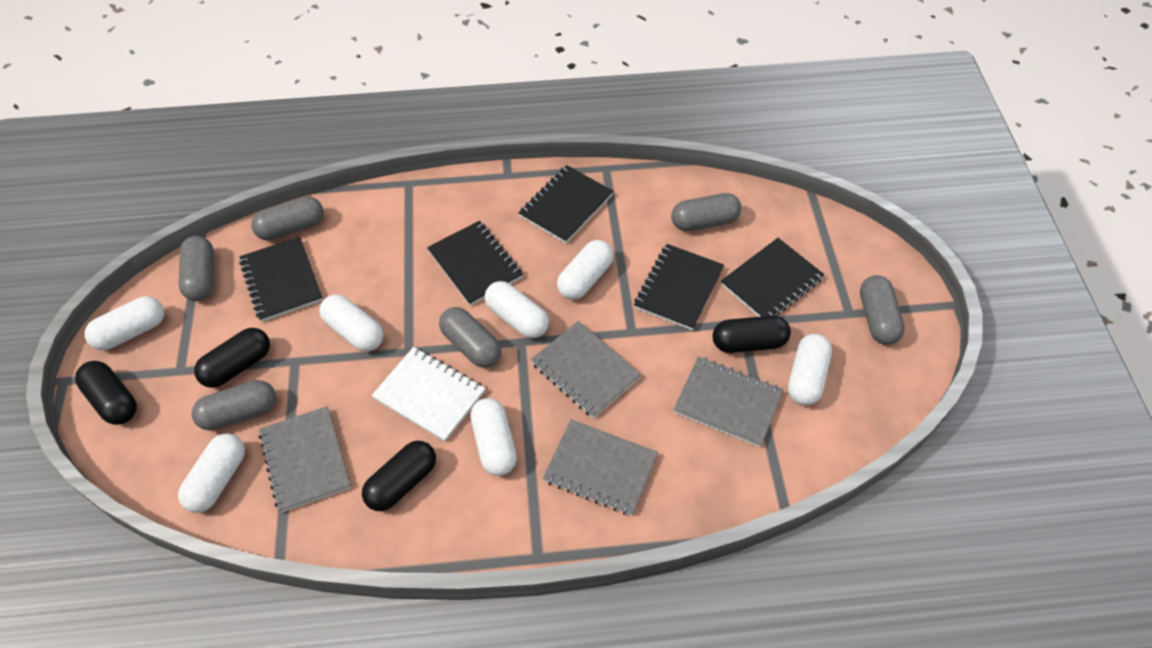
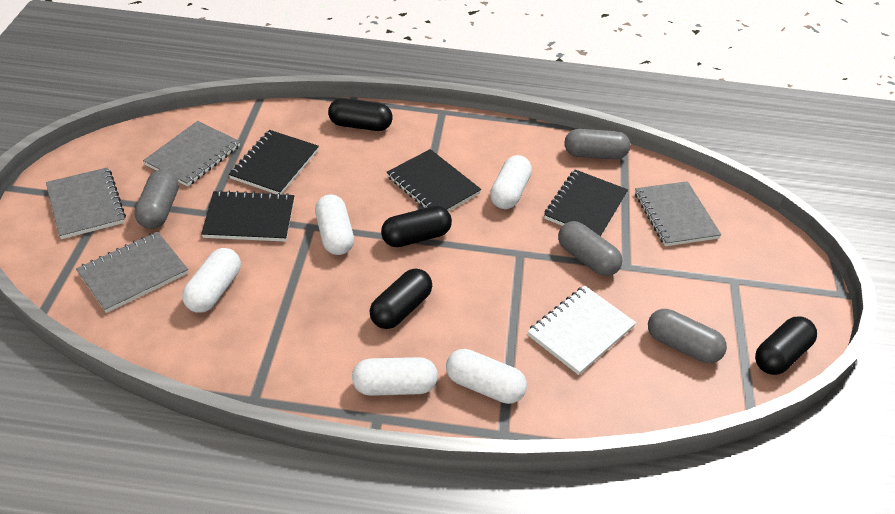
black notebook: [239,237,323,322] [427,221,523,306] [518,165,613,244] [634,244,724,330] [721,238,825,317] = 5 -> [201,190,294,242] [229,130,319,194] [387,149,481,211] [544,170,628,236] = 4
grey capsule: [179,236,214,301] [191,380,276,430] [251,196,324,240] [439,307,501,368] [671,193,741,231] [860,275,905,345] = 6 -> [134,169,179,229] [558,221,622,276] [565,129,630,160] [648,309,727,363] = 4
white capsule: [84,296,164,350] [178,433,245,513] [319,294,383,352] [470,398,517,476] [485,281,549,338] [557,240,614,300] [788,334,832,405] = 7 -> [182,248,241,313] [315,194,354,255] [352,357,438,396] [446,349,527,404] [490,155,532,209] = 5

